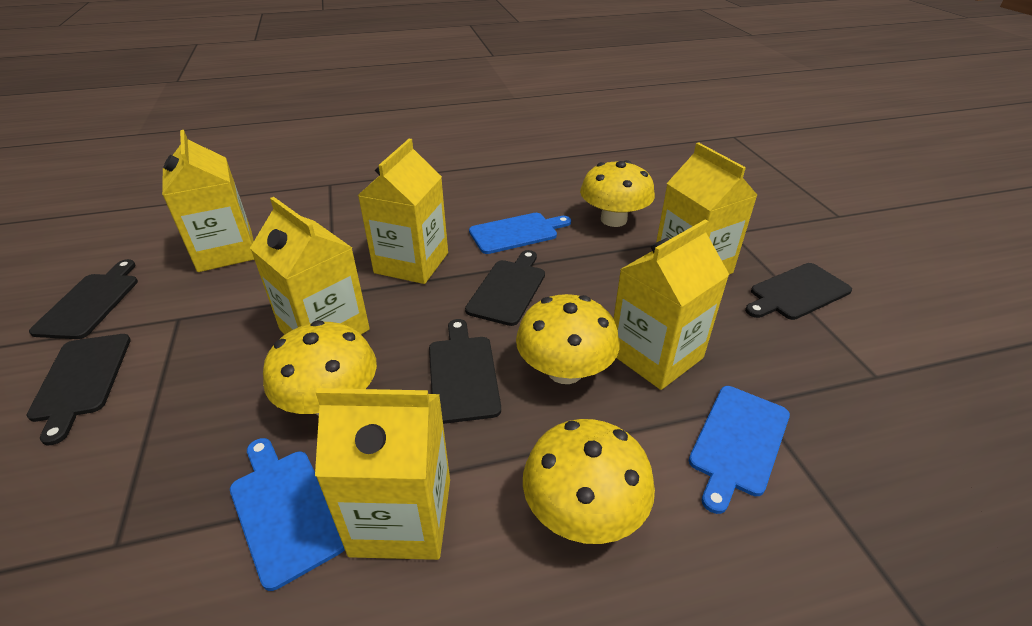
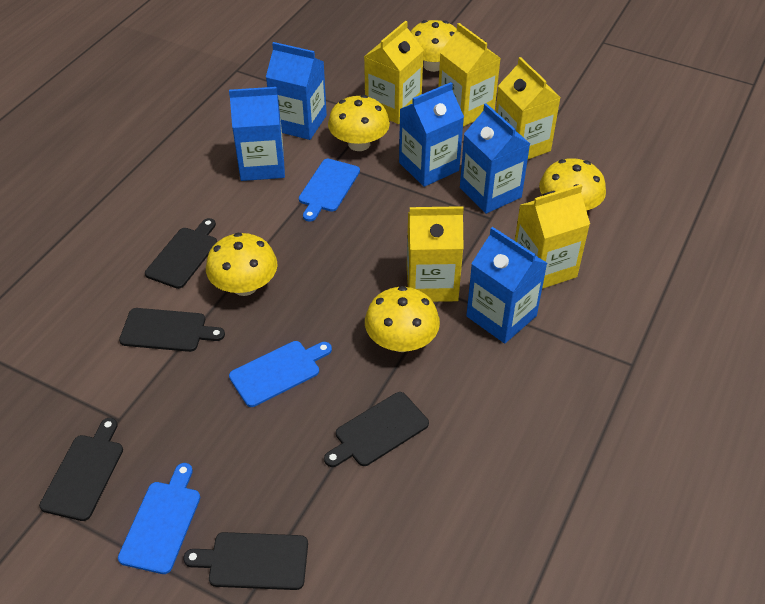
blue carton: none = 0 -> [229,87,285,181] [266,42,327,140] [399,82,464,187] [460,103,530,214] [466,227,547,344] = 5
yellow carton: [162,130,254,272] [250,197,370,335] [315,388,450,560] [358,139,448,284] [613,219,729,390] [656,142,757,274] = 6 -> [364,21,424,124] [407,206,464,302] [438,23,501,127] [496,57,561,159] [515,184,590,289] = 5
yellow mushroom: [263,320,377,416] [516,294,620,384] [523,419,655,544] [580,160,655,227] = 4 -> [206,233,277,296] [328,95,390,151] [365,286,440,352] [411,20,457,72] [539,158,606,210] = 5

